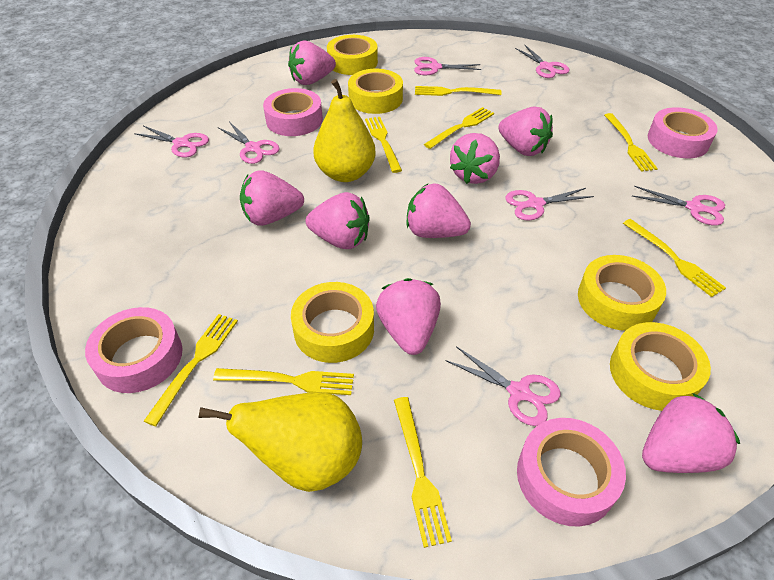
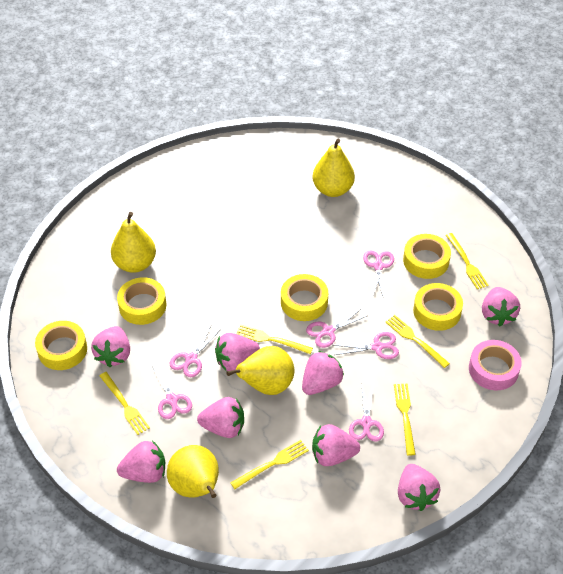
pink scissors: [134,126,209,157] [219,122,280,164] [414,57,482,75] [446,346,560,426] [505,188,594,221] [515,45,569,78] [632,186,725,226] = 7 -> [153,363,192,419] [169,326,221,377] [306,308,367,348] [334,332,399,359] [349,383,384,442] [363,251,394,299] = 6
pink tape: [85,307,183,393] [263,88,323,136] [517,418,626,527] [648,107,718,158] = 4 -> [469,340,522,391] = 1
yellow fork: [144,314,238,426] [213,368,354,395] [365,117,402,173] [394,397,452,548] [415,86,502,96] [424,107,494,149] [604,113,658,172] [623,219,726,297] = 8 -> [100,372,150,435] [230,440,309,489] [236,325,313,354] [385,315,450,368] [394,384,416,456] [446,233,489,289] = 6
yellow pear: [199,392,362,492] [313,79,376,182] = 2 -> [111,212,156,273] [167,445,219,498] [226,346,294,395] [312,139,355,197] = 4

